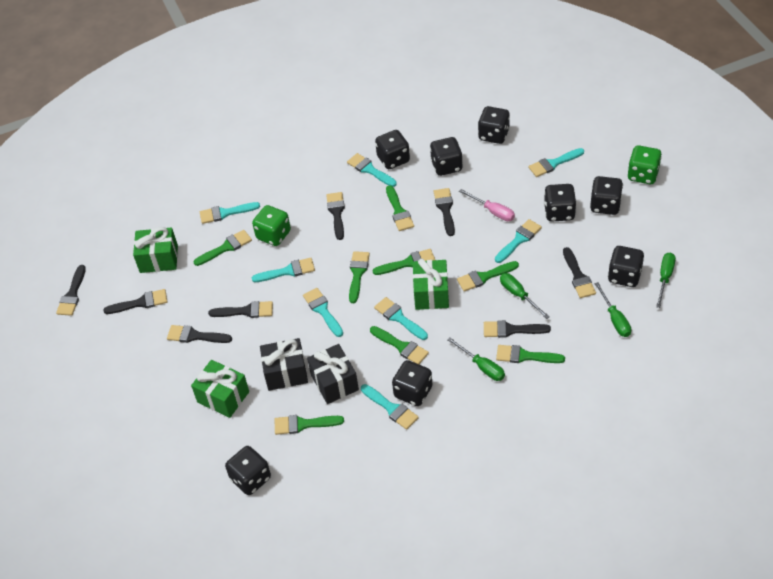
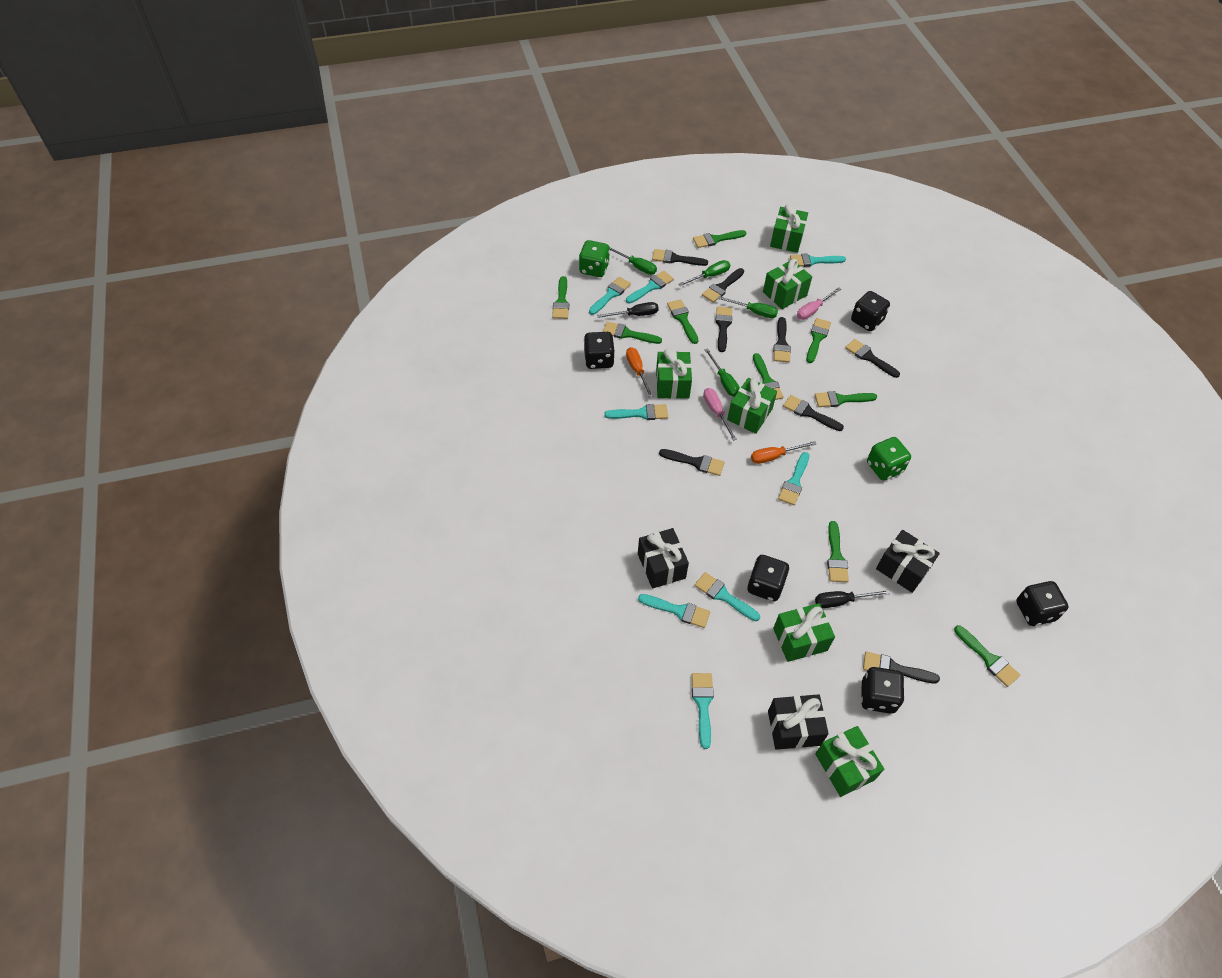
black dice: [225,446,271,495] [375,130,410,169] [392,360,432,406] [430,137,463,176] [478,106,510,144] [544,184,577,222] [590,176,623,215] [608,246,644,287] = 8 -> [584,332,615,369] [747,555,789,602] [851,291,890,331] [861,667,905,714] [1016,581,1069,626] = 5
black gift: [260,338,308,391] [307,344,359,404] = 2 -> [638,528,689,589] [768,694,829,750] [876,530,940,593] = 3
black screwdriver: none = 0 -> [597,302,659,318] [815,590,890,608] = 2
green brush: [194,230,252,266] [275,415,344,435] [349,251,370,303] [370,326,429,364] [373,249,435,275] [386,185,414,231] [457,261,519,291] [496,345,565,363] = 8 -> [552,276,569,319] [603,322,662,344] [667,299,699,344] [693,230,746,248] [753,353,784,400] [806,318,831,363] [815,391,877,407] [827,521,849,582] [954,625,1020,687] = 9
green gift: [133,227,178,273] [191,360,249,418] [413,259,449,310] = 3 -> [656,349,692,399] [727,378,777,434] [763,259,812,309] [770,204,808,253] [773,603,835,662] [815,726,884,797] = 6
orange screwdriver: none = 0 -> [626,347,653,398] [751,441,816,464] = 2
pink screwdriver: [459,189,515,221] = 1 -> [703,388,737,441] [797,287,841,320] = 2

